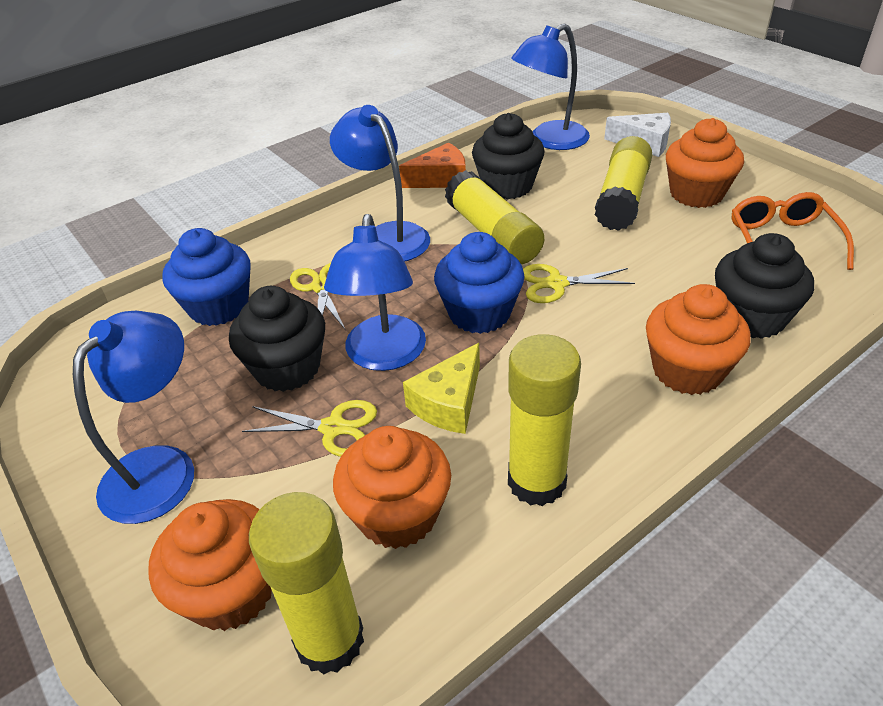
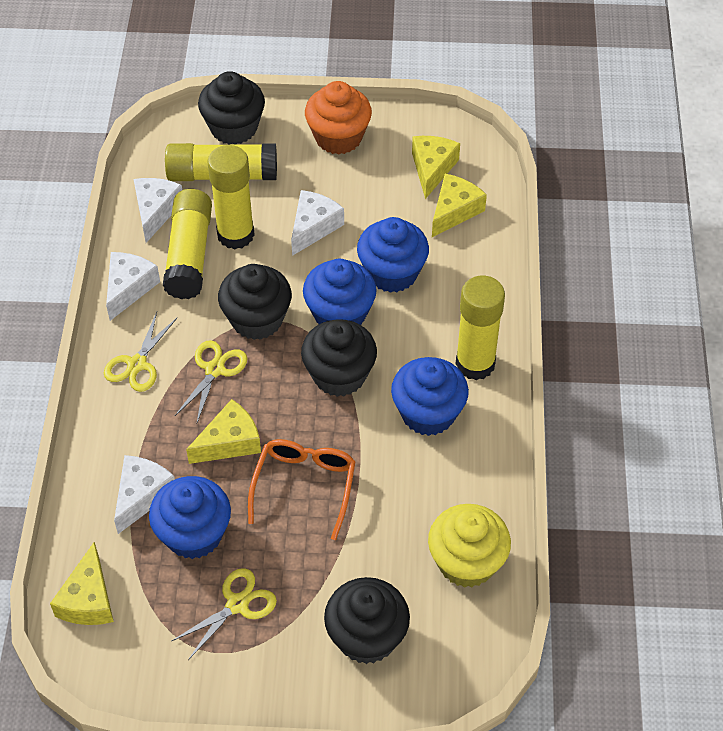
black cupcake: [229,286,325,392] [472,113,545,199] [715,233,814,339] = 3 -> [198,71,265,145] [218,264,292,340] [301,319,377,397] [324,577,410,664] = 4
blue cupcake: [162,228,251,326] [434,232,524,334] = 2 -> [149,476,231,559] [303,259,377,325] [357,217,429,293] [391,357,469,436] = 4
blue lamp: [73,311,194,524] [324,214,426,371] [330,105,430,262] [511,23,590,150] = 4 -> none = 0
orange cheese: [399,142,466,188] = 1 -> none = 0
orange cupcake: [148,499,272,631] [333,426,451,549] [646,284,751,395] [666,118,744,208] = 4 -> [305,81,372,155] = 1
white cheese: [604,113,671,157] = 1 -> [106,252,160,321] [114,455,175,534] [134,178,182,243] [291,190,344,256] = 4
yellow cheese: [403,343,480,434] = 1 -> [50,542,114,625] [186,399,261,464] [412,136,460,199] [432,174,487,237] = 4
yellow cupcake: none = 0 -> [428,504,511,588] = 1

